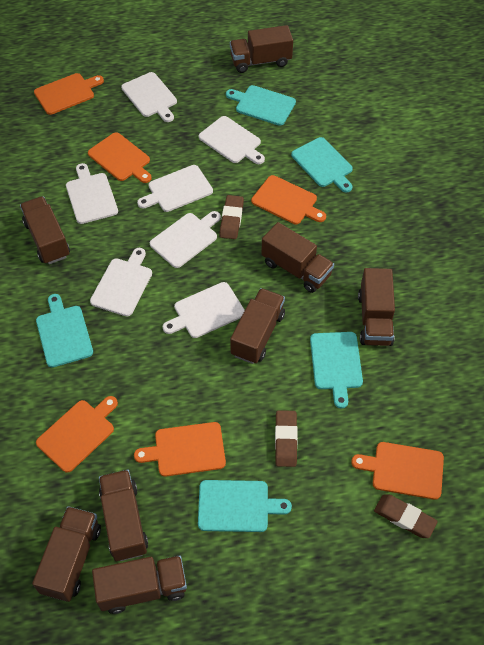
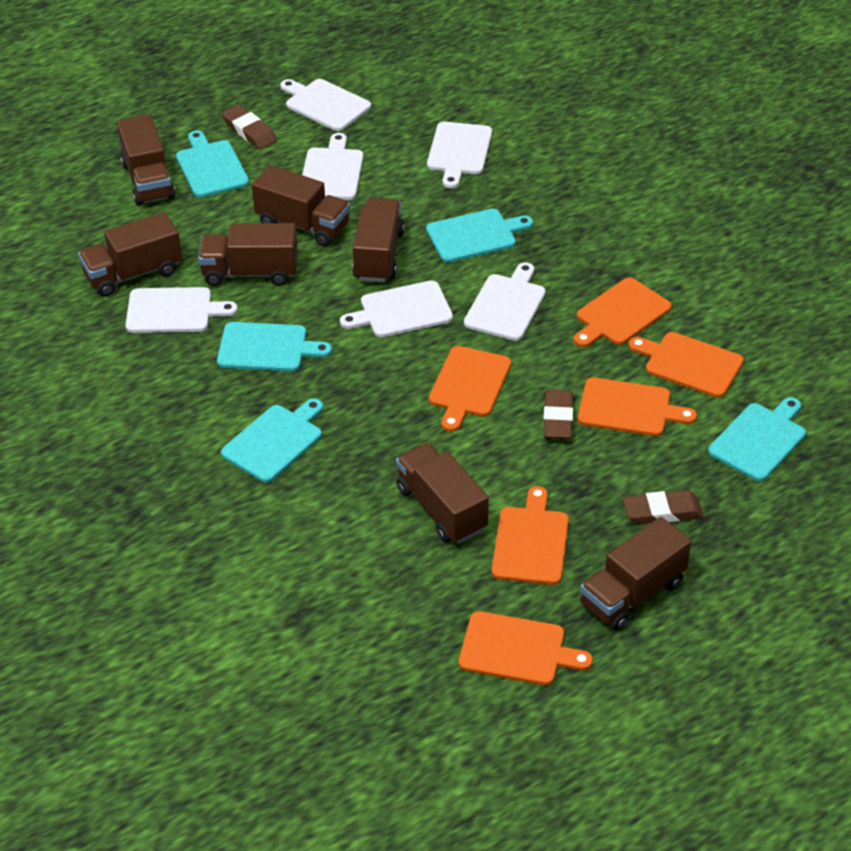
brown truck: [20,196,70,264] [32,506,101,602] [92,555,187,614] [99,470,148,561] [230,25,293,73] [230,288,285,364] [261,222,334,293] [358,268,395,346] = 8 -> [78,212,182,297] [117,114,175,206] [198,223,298,286] [252,165,350,246] [352,198,404,282] [396,443,489,544] [580,517,691,631] = 7
white cutting board: [66,163,118,224] [90,248,152,316] [121,72,177,122] [137,165,213,212] [150,211,221,268] [163,282,245,338] [199,116,265,164] = 7 -> [126,287,238,333] [280,79,371,131] [302,133,363,200] [340,280,453,337] [427,122,492,189] [464,262,546,341] = 6

